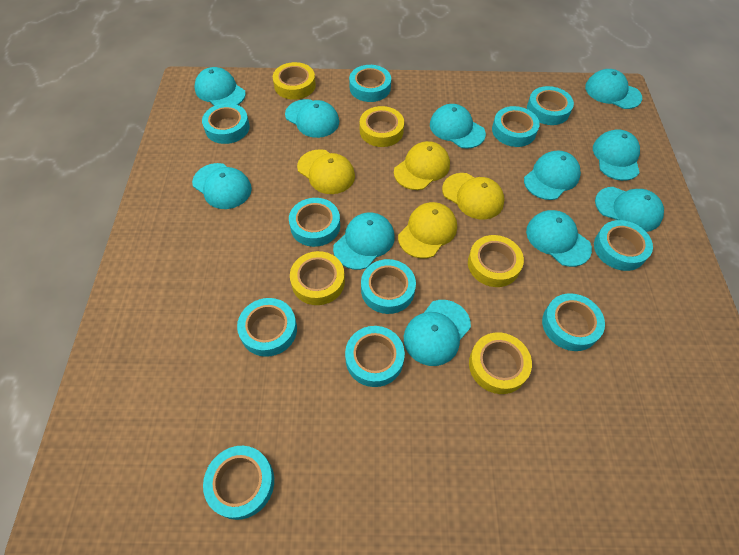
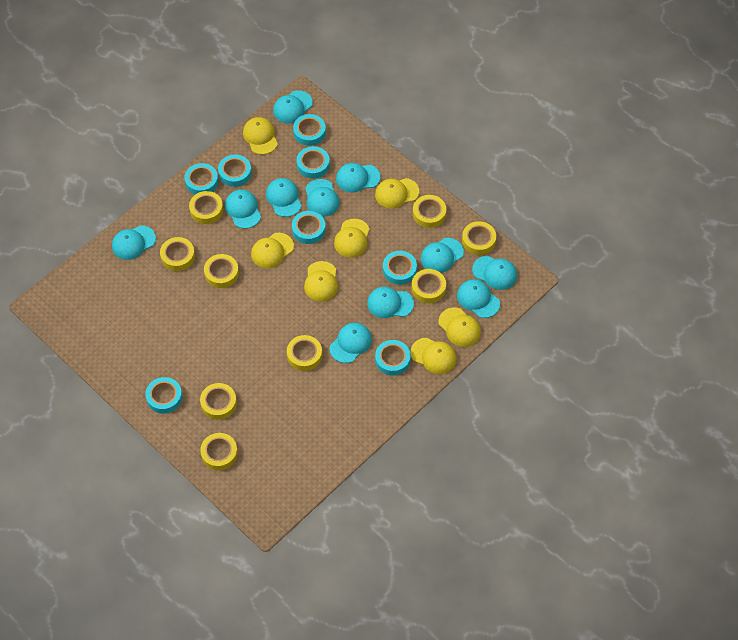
turquoise tape: [202,103,250,144] [203,446,274,520] [237,298,297,357] [289,198,340,247] [345,326,405,387] [349,65,391,102] [361,259,416,314] [492,106,540,147] [527,86,574,125] [542,293,605,351] [594,220,653,271] = 11 -> [145,377,182,414] [185,163,218,195] [218,154,252,187] [292,211,326,244] [293,114,326,146] [297,146,330,179] [375,340,411,376] [383,251,417,285] = 8
yellow cap: [297,149,355,194] [394,141,450,190] [398,202,457,259] [442,173,504,220] = 4 -> [243,117,278,155] [251,233,294,268] [304,261,338,302] [334,219,370,258] [375,178,419,209] [410,338,456,374] [438,308,481,347] = 7
yellow tape: [273,62,316,100] [290,251,345,305] [360,106,404,147] [468,235,524,287] [469,332,532,394] = 5 -> [160,237,195,271] [189,191,223,224] [200,383,237,420] [200,433,238,470] [204,254,239,288] [287,335,322,371] [412,269,446,303] [413,195,446,228] [462,221,496,255] = 9

